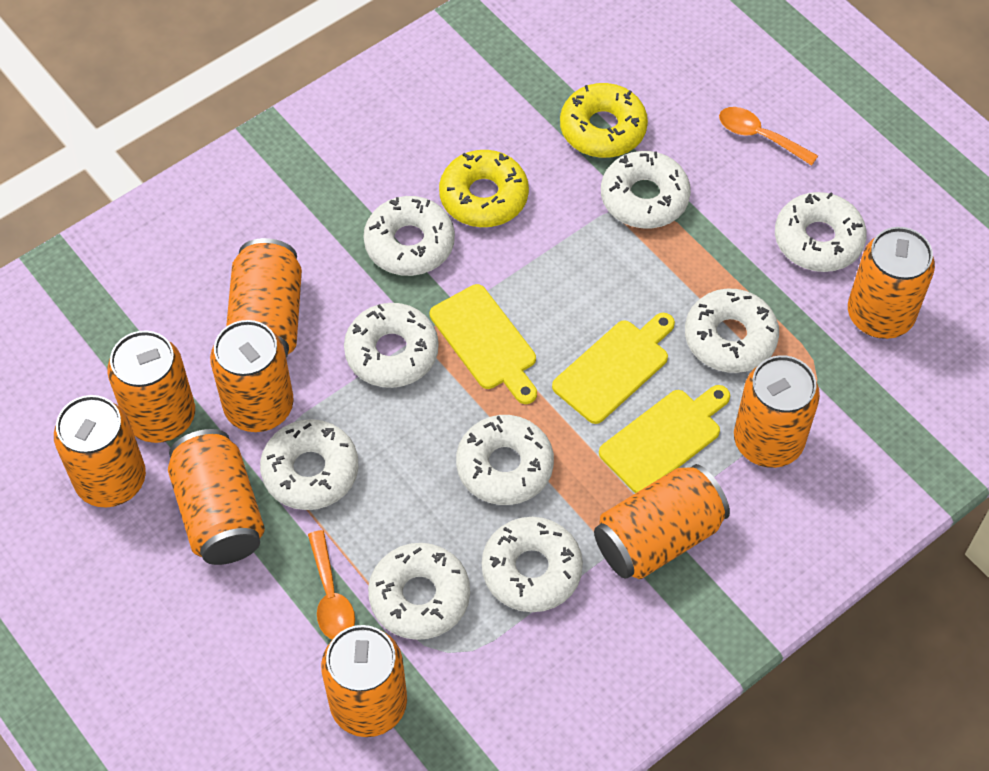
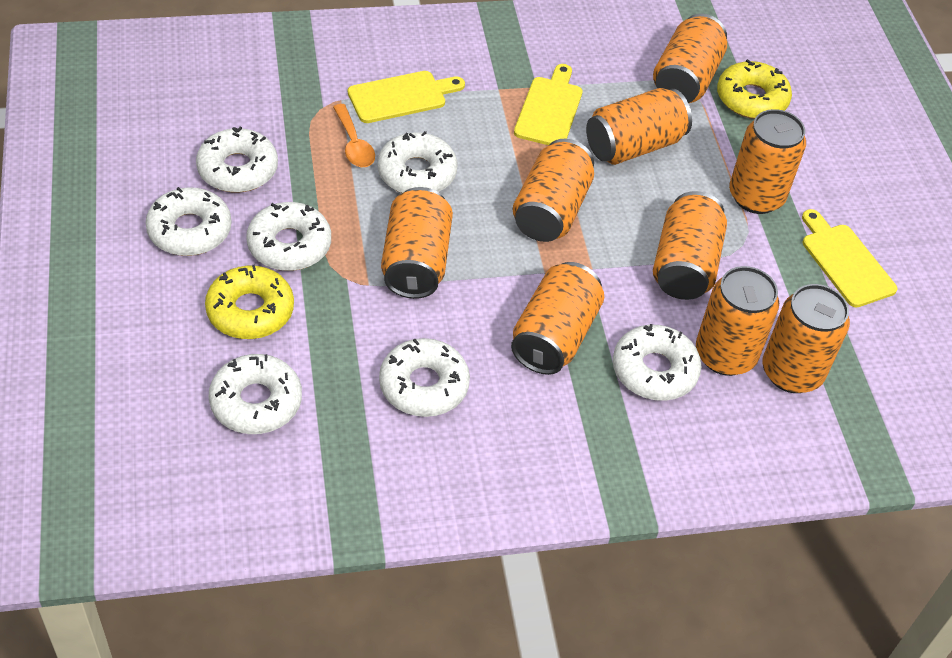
orange spoon: [308,530,355,640] [719,107,818,166] = 2 -> [333,104,375,167] = 1
white donut: [260,419,359,510] [344,303,439,388] [364,196,455,276] [368,543,470,640] [456,415,554,505] [482,517,583,612] [601,151,691,228] [685,289,779,373] [775,192,867,272] = 9 -> [146,187,232,256] [196,127,278,192] [209,354,302,434] [246,202,331,271] [378,131,457,193] [379,338,470,417] [613,324,702,401] = 7

